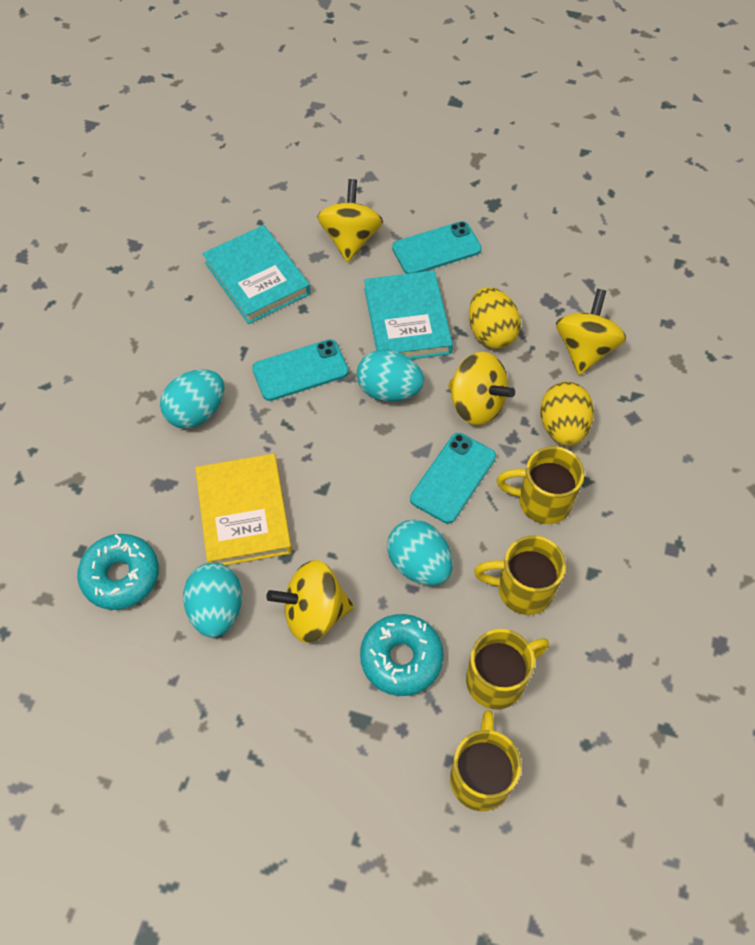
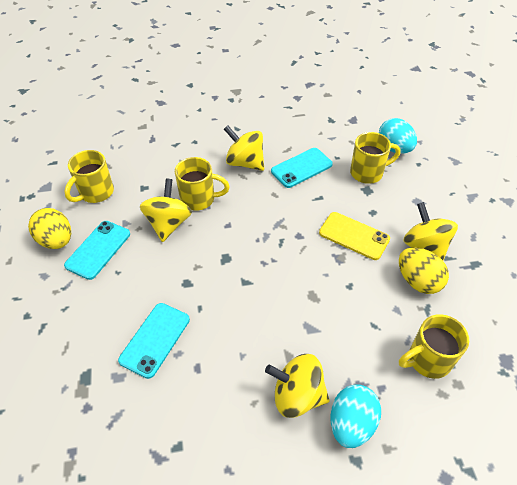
turquoise book: [203,225,310,324] [364,270,453,359] = 2 -> none = 0
turquoise donut: [77,534,159,610] [360,614,444,696] = 2 -> none = 0
turquoise egg: [160,369,224,429] [183,563,242,638] [357,349,424,402] [387,519,453,585] = 4 -> [330,384,381,448] [379,118,417,153] = 2
yellow book: [195,454,292,566] = 1 -> none = 0
yellow phone: none = 0 -> [319,212,390,260] = 1

